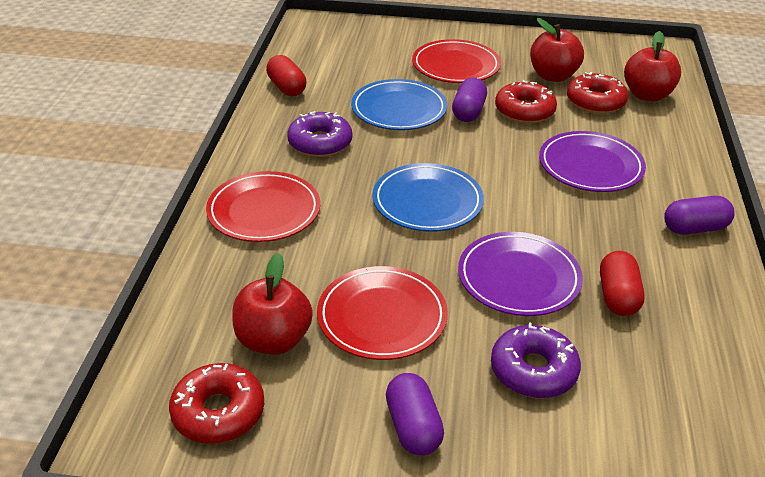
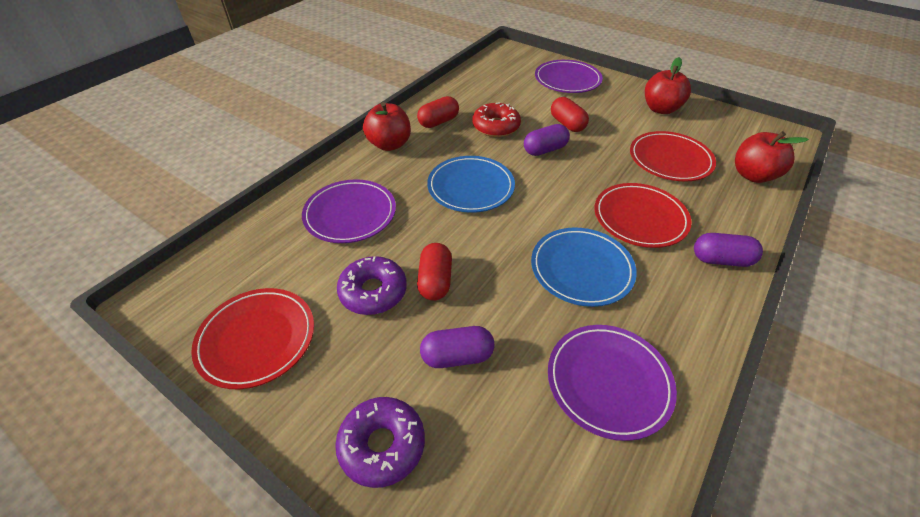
purple plate: [458,232,583,316] [539,131,646,192] = 2 -> [302,179,396,243] [535,60,603,93] [548,325,677,441] = 3
red capsule: [266,55,306,96] [600,251,645,316] = 2 -> [417,96,459,128] [417,243,452,301] [551,97,589,132] = 3
red donut: [169,363,264,444] [495,80,557,123] [567,72,628,114] = 3 -> [472,103,521,137] = 1

